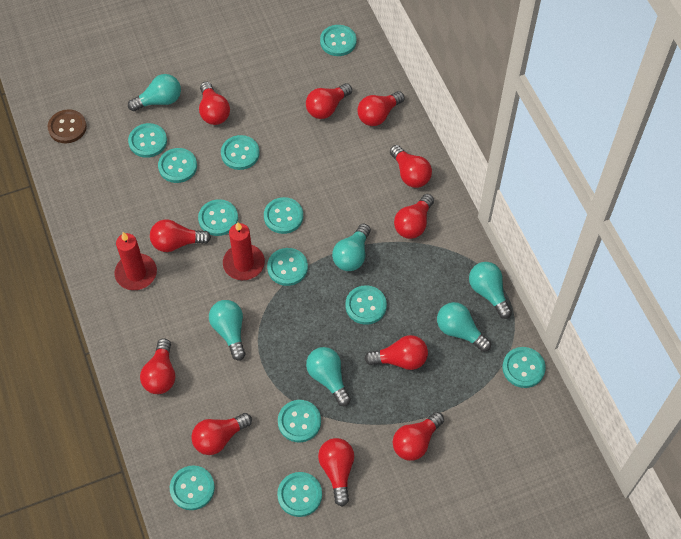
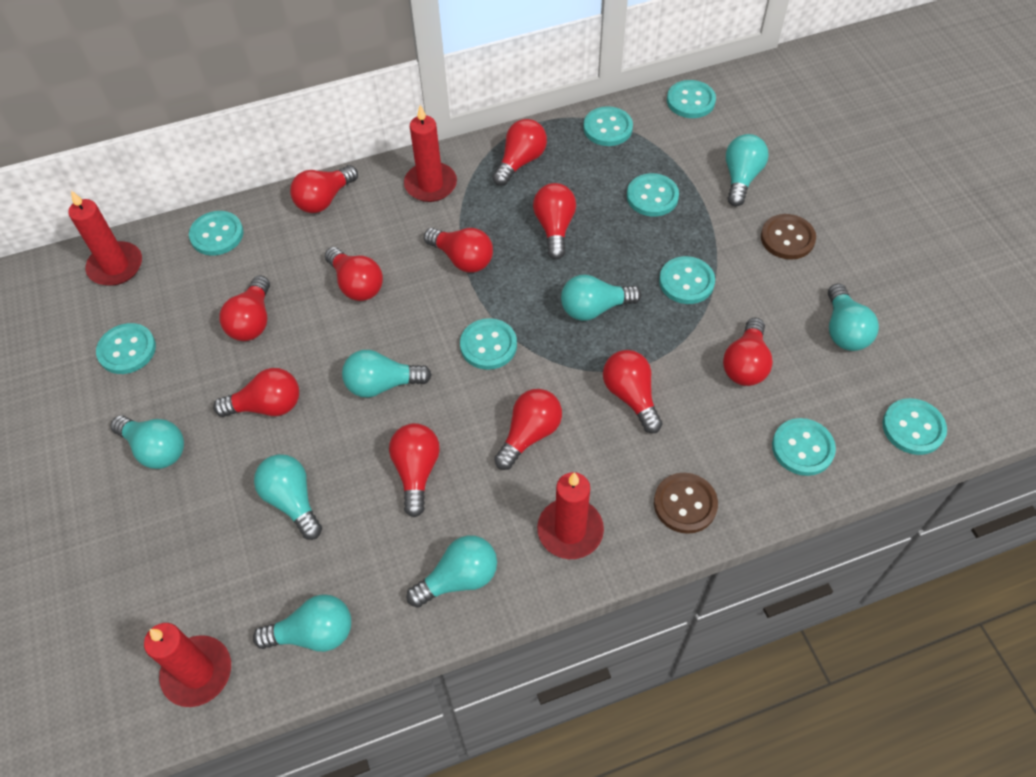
brown button: [48,109,87,143] = 1 -> [654,473,718,534] [761,214,816,260] = 2
red candle: [114,232,157,290] [223,222,265,280] = 2 -> [68,191,142,286] [144,623,231,707] [404,105,457,202] [537,472,604,559] = 4
turquoise button: [128,123,167,158] [158,148,197,183] [170,465,215,510] [198,199,238,236] [221,135,260,170] [264,197,303,234] [267,248,308,286] [277,472,322,517] [278,400,321,442] [320,25,356,56] [345,285,387,325] [502,347,546,388] = 12 -> [96,323,156,374] [189,211,243,256] [460,318,517,370] [583,106,633,146] [627,173,679,217] [659,256,715,304] [667,80,716,118] [772,418,836,476] [882,398,947,455] = 9
turquoise light bulb: [128,74,181,111] [209,300,246,360] [306,347,351,406] [332,224,371,271] [437,302,491,352] [469,262,512,319] = 6 -> [110,416,184,469] [253,594,351,652] [254,454,322,540] [342,350,432,398] [406,535,497,608] [561,274,641,321] [726,134,769,206] [828,283,879,351] = 8

